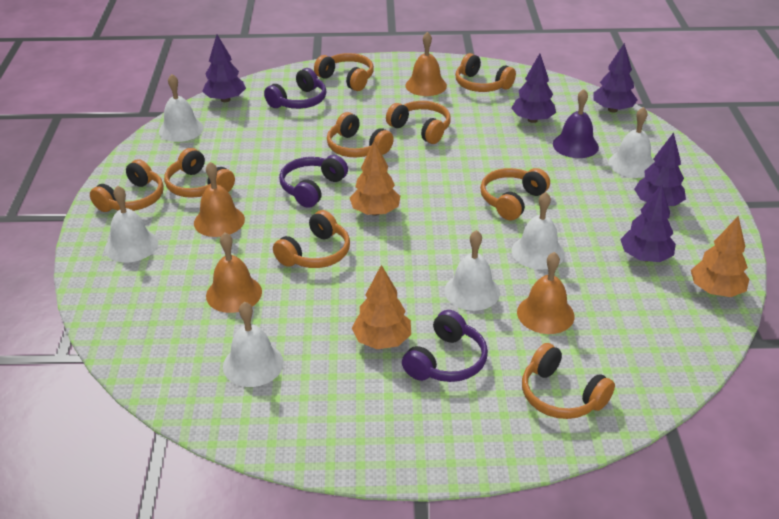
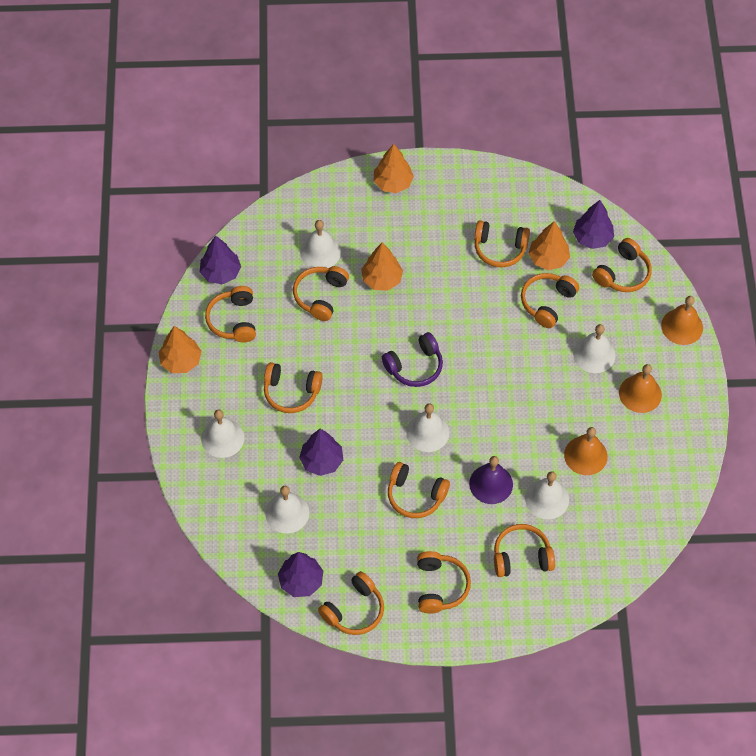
orange bell: [194,162,245,237] [206,233,262,313] [405,32,447,96] [517,252,575,334] = 4 -> [564,427,608,475] [619,364,662,413] [661,296,703,345] = 3
orange headphones: [90,159,164,212] [164,148,235,198] [273,210,350,268] [314,53,374,91] [327,112,394,158] [386,101,451,144] [455,53,516,92] [480,168,550,220] [522,343,615,419] = 9 -> [205,286,256,342] [264,362,323,413] [293,266,349,321] [318,571,384,635] [388,462,450,518] [417,551,471,614] [474,220,530,267] [494,524,555,577] [521,273,579,328] [592,238,652,292] = 10
orange tree: [350,140,400,216] [352,265,411,349] [691,216,749,297] = 3 -> [159,326,202,373] [361,242,403,291] [374,144,414,193] [528,221,570,270] = 4
purple headphones: [264,68,326,109] [279,155,348,208] [402,310,488,382] = 3 -> [382,332,443,387] = 1
purple tree: [202,35,246,102] [511,53,556,123] [593,43,637,112] [620,184,676,262] [634,133,686,206] = 5 -> [200,236,241,284] [278,552,323,597] [299,429,343,476] [573,200,614,249] = 4

